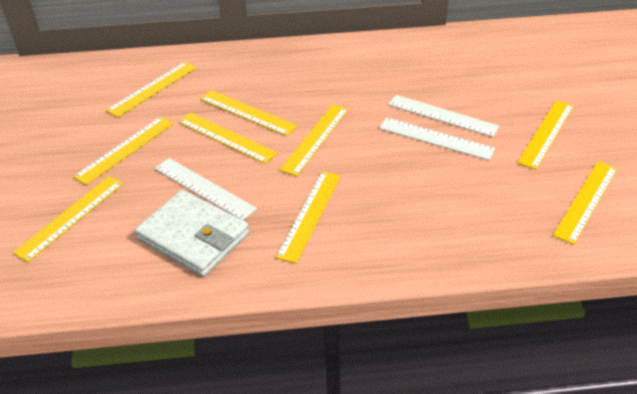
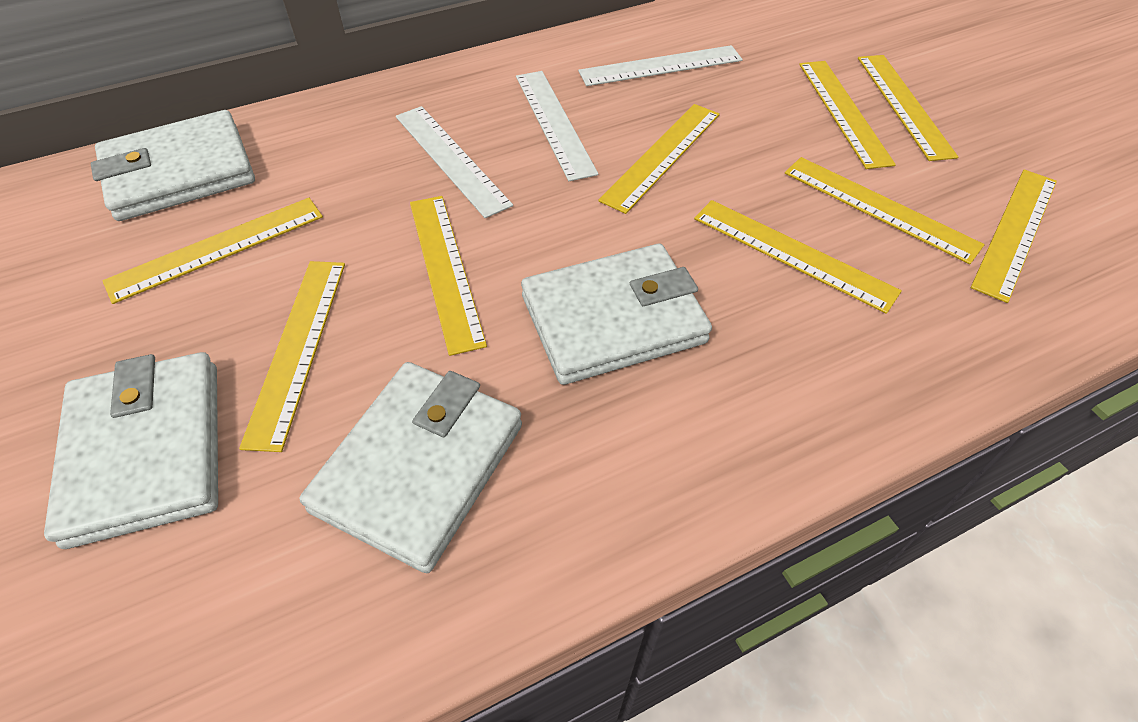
white wallet: [135,190,249,277] = 1 -> [44,352,218,549] [91,110,255,221] [300,362,522,573] [521,244,712,385] = 4

